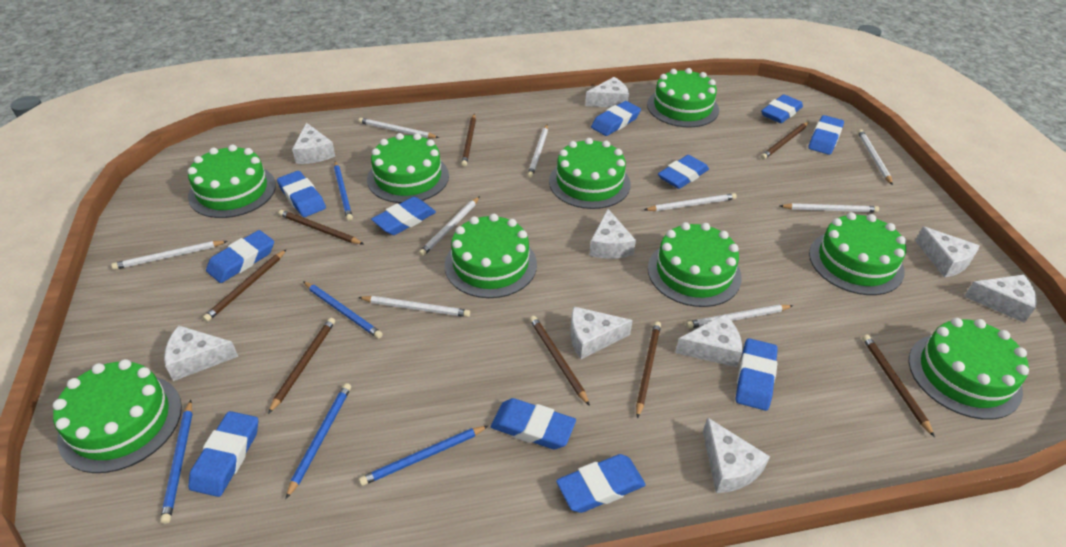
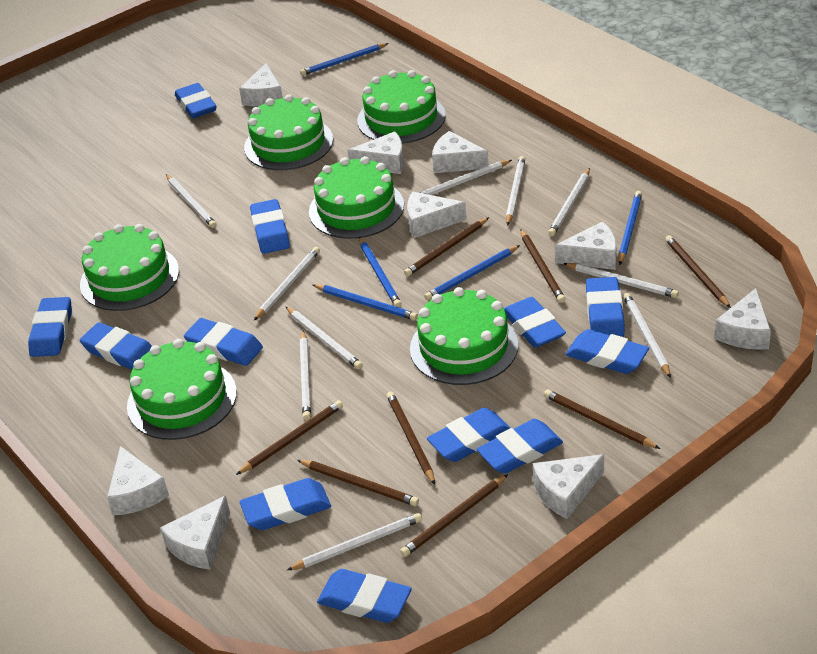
blue eraser: [188,411,258,497] [206,230,274,283] [277,171,326,217] [371,197,436,235] [491,398,576,449] [556,454,646,513] [591,101,641,136] [658,155,709,189] [736,338,778,411] [761,94,803,123] [808,115,844,155] = 11 -> [28,297,72,357] [80,322,152,369] [175,83,217,118] [184,318,263,366] [240,478,331,530] [250,199,290,254] [317,569,412,623] [427,408,510,462] [476,419,563,474] [504,297,566,348] [565,329,649,374] [586,277,625,337] = 12
green cake: [53,359,182,473] [188,145,276,218] [367,133,449,203] [445,214,537,298] [549,138,630,209] [647,68,719,127] [648,222,742,307] [809,212,906,295] [909,318,1029,420] = 9 -> [80,224,179,311] [127,339,237,440] [244,94,333,170] [309,156,404,239] [357,70,446,143] [410,287,518,385] = 6
white pencil: [111,241,227,270] [358,118,439,138] [358,296,470,317] [419,196,480,256] [527,124,548,178] [644,193,737,211] [686,304,793,329] [780,203,879,212] [858,129,893,185] = 9 -> [166,174,217,228] [254,247,320,320] [286,307,363,369] [287,513,422,570] [300,331,311,420] [419,160,512,195] [506,156,525,226] [548,168,590,236] [563,263,679,298] [623,293,671,378] = 10

